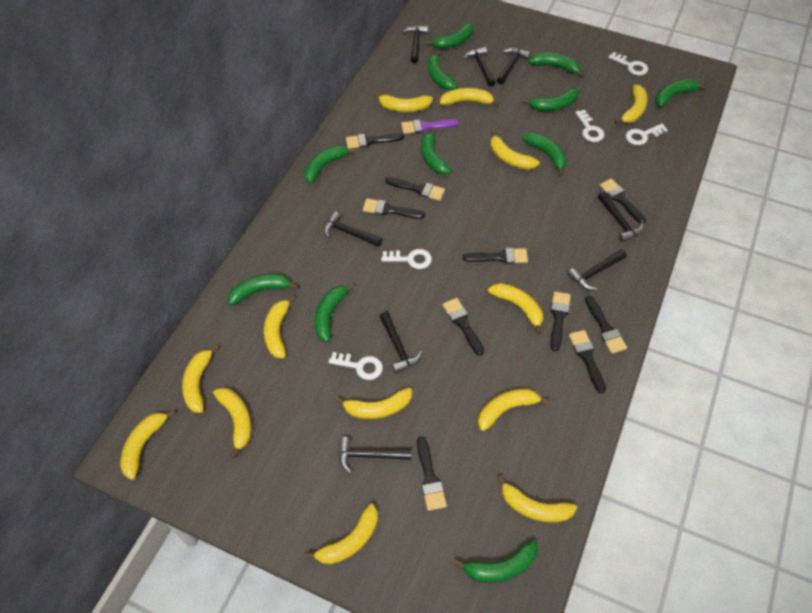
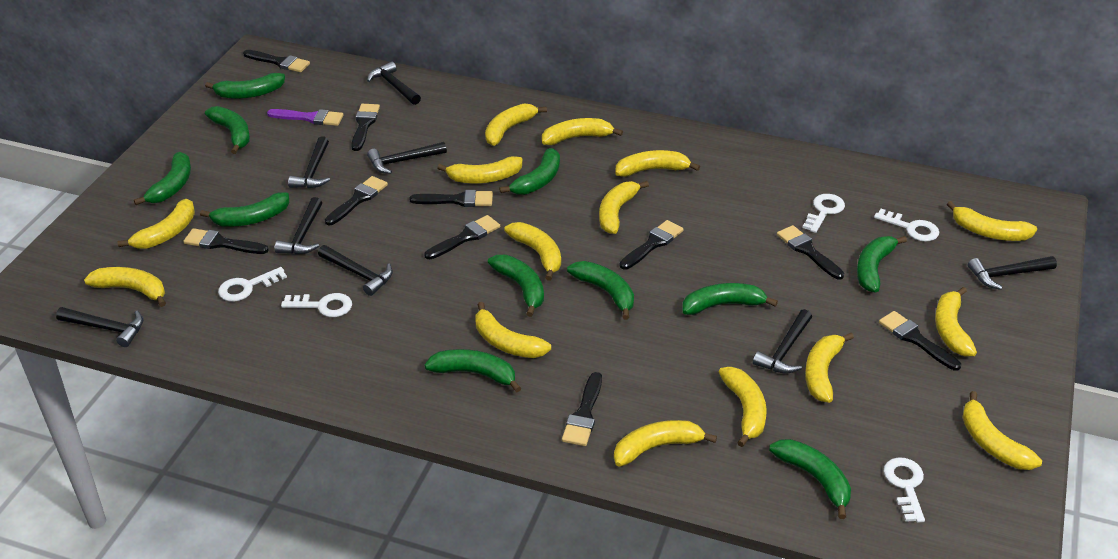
yellow banana: [121,410,176,480] [182,345,219,413] [213,387,251,458] [264,295,295,359] [305,504,378,565] [335,387,412,419] [374,92,433,112] [440,88,500,106] [478,389,549,431] [488,283,543,334] [490,131,539,170] [497,475,577,523] [615,85,648,124] = 13 -> [84,267,166,307] [118,199,195,249] [437,156,522,184] [475,302,551,358] [485,104,547,146] [504,222,561,281] [542,118,623,145] [599,181,649,234] [614,420,717,467] [615,150,700,177] [719,367,767,447] [805,333,854,403] [935,287,977,357] [947,201,1037,241] [962,391,1042,470] = 15

